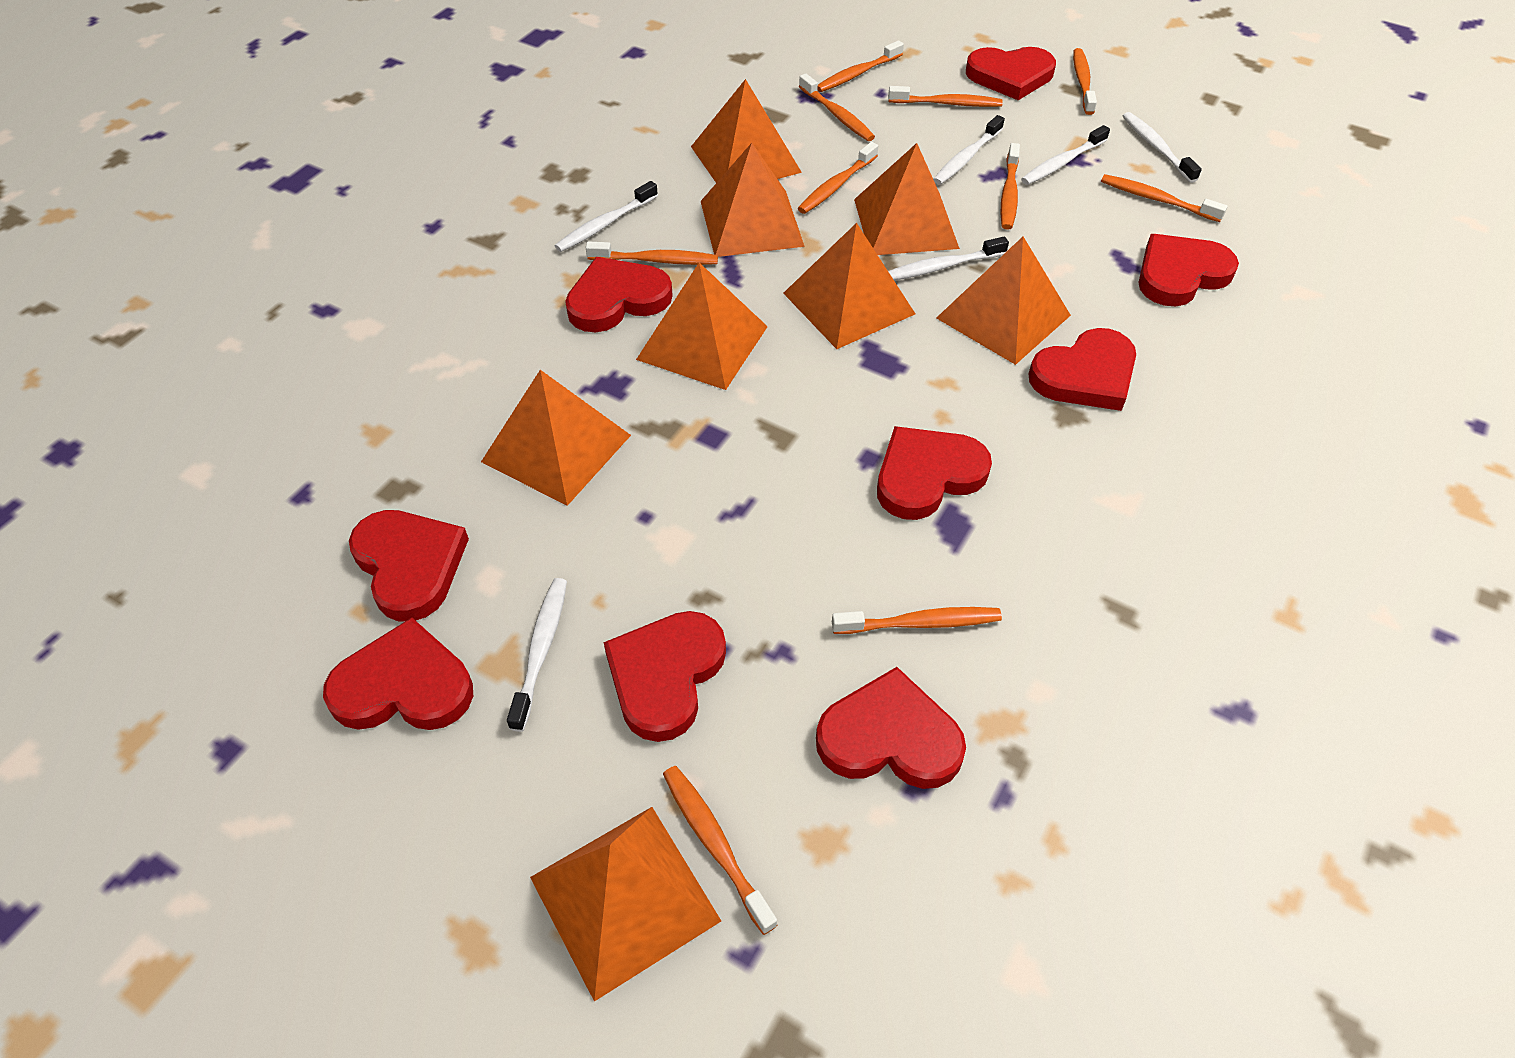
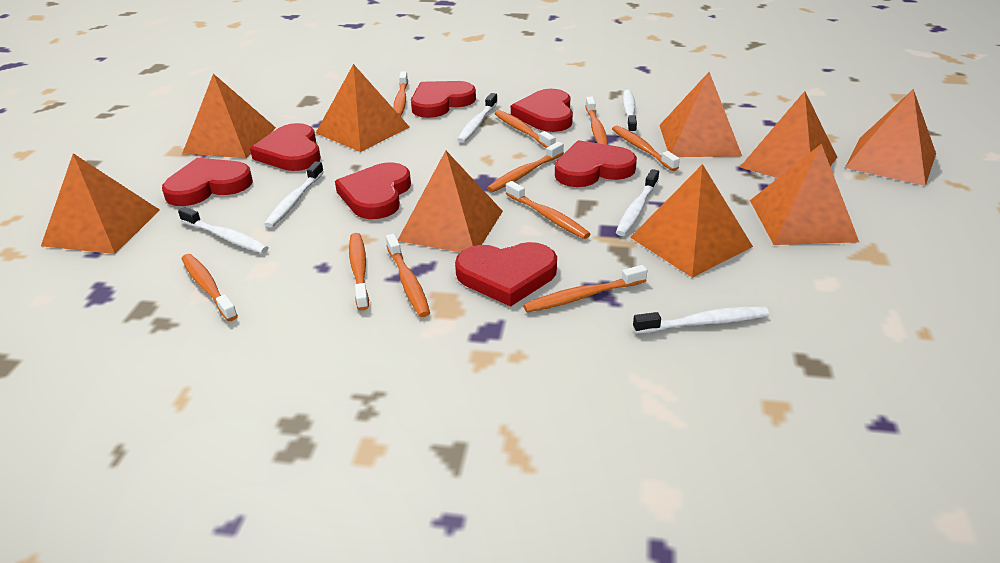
orange pyramid: [481,370,631,506] [530,807,721,1002] [636,263,768,390] [691,79,802,183] [701,143,805,257] [783,223,915,349] [854,143,960,255] [936,237,1071,365] = 8 -> [41,153,160,254] [183,74,276,158] [316,64,409,152] [398,151,503,252] [630,164,753,278] [659,72,742,157] [740,91,837,178] [750,144,859,245] [845,89,936,186] = 9
red heart: [323,618,473,730] [349,510,469,622] [565,257,673,332] [604,611,726,742] [816,667,966,789] [877,426,992,520] [966,47,1056,100] [1029,328,1136,411] [1138,234,1239,306] = 9 -> [162,158,253,206] [250,123,321,171] [335,162,411,219] [411,81,476,118] [455,242,557,307] [511,89,573,132] [555,140,637,187] = 7

